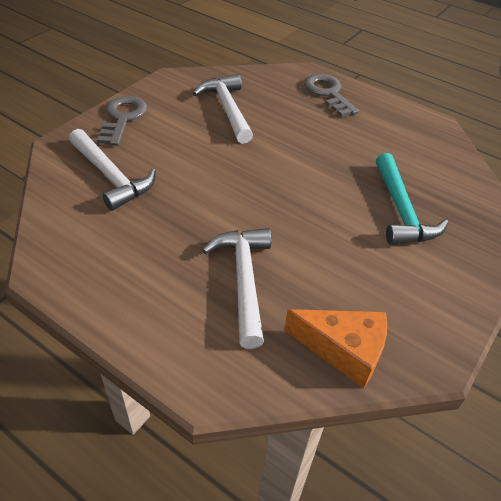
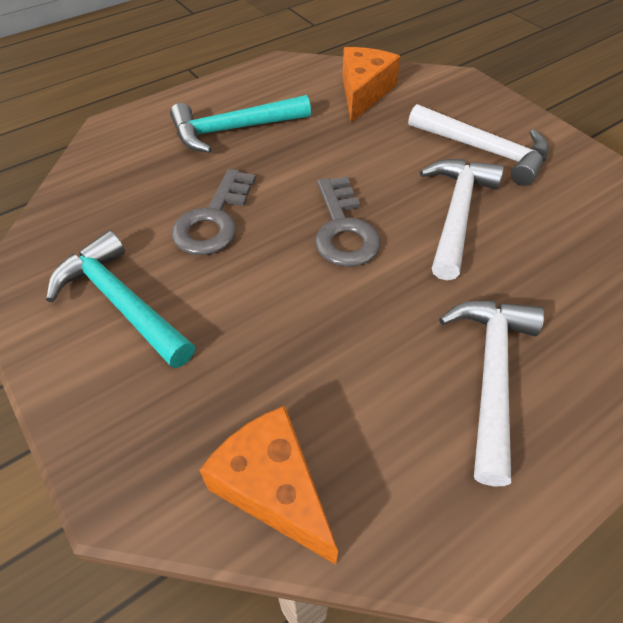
orange cheese: [284,309,387,389] = 1 -> [199,406,338,565] [342,47,400,123] = 2
turquoise hammer: [376,153,448,245] = 1 -> [46,231,195,368] [170,95,311,153] = 2

